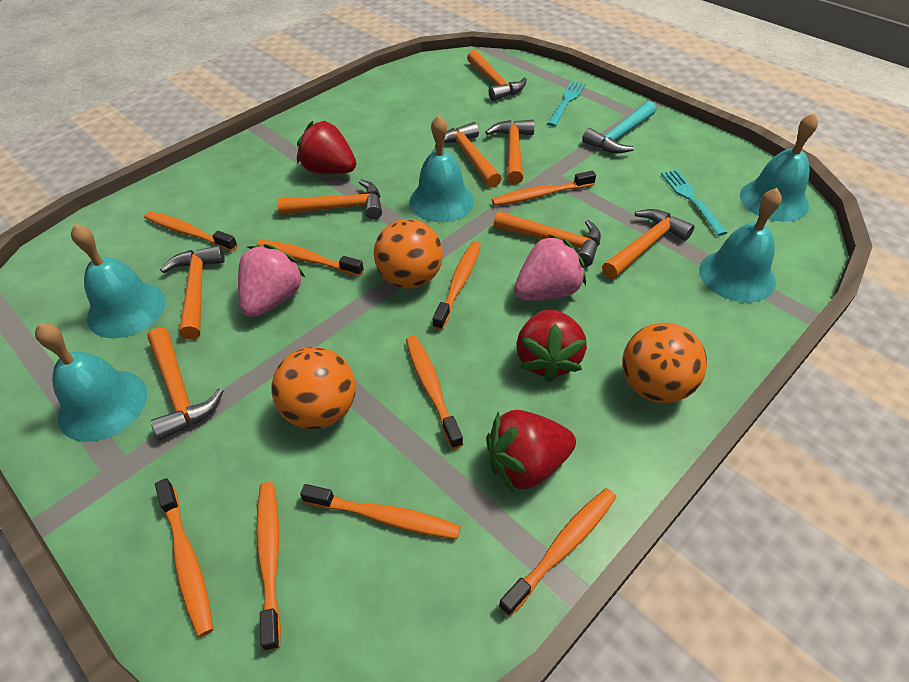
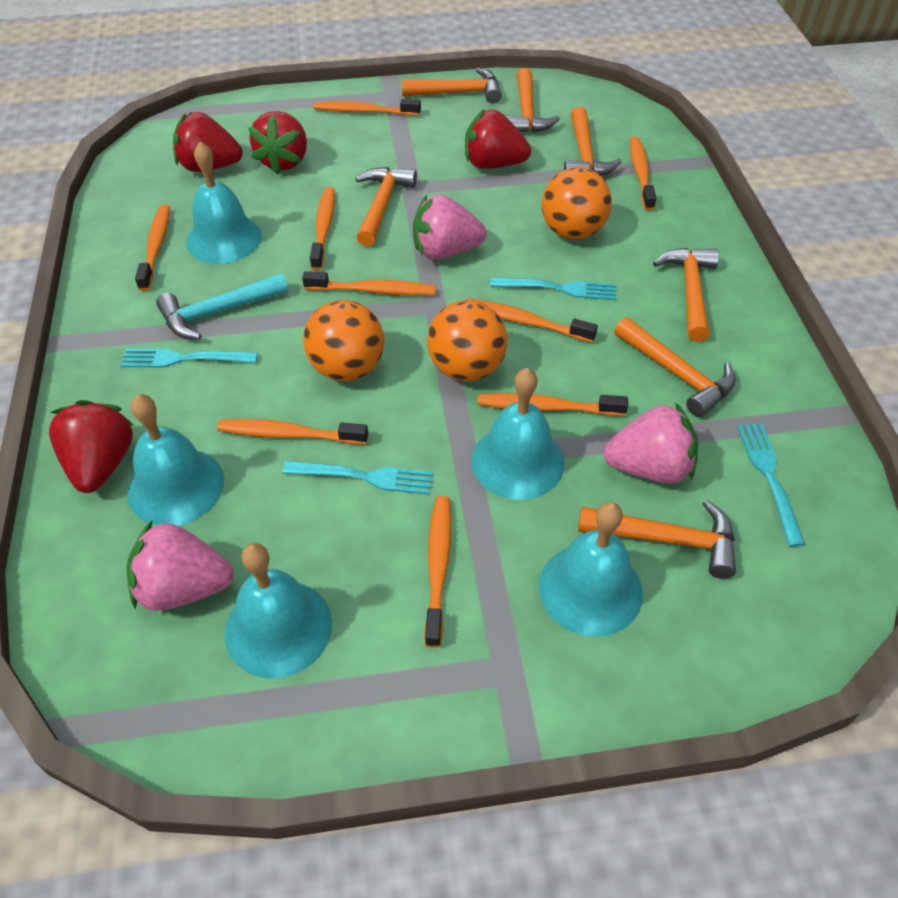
orange hammer: [148,327,224,440] [160,245,225,340] [277,180,382,220] [435,122,502,188] [467,50,527,101] [485,120,535,184] [494,211,601,267] [602,209,695,279] = 8 -> [355,167,417,247] [402,68,502,104] [506,68,560,133] [564,107,621,176] [578,500,736,579] [614,317,736,417] [653,248,719,342] = 7
pink strawberry: [238,244,306,317] [514,234,586,301] = 2 -> [127,520,234,611] [413,194,487,260] [603,402,698,484] = 3
red strawberry: [297,120,356,174] [486,410,576,492] [516,309,587,382] = 3 -> [49,400,133,493] [173,112,243,172] [248,111,307,174] [465,109,531,169] = 4
turquoise fork: [547,81,586,126] [661,170,728,236] = 2 -> [120,349,258,368] [282,461,433,494] [490,277,616,300] [737,423,805,547] = 4

